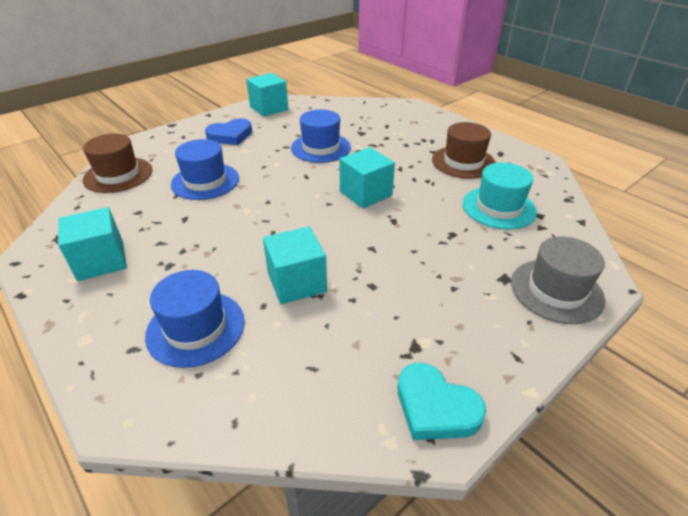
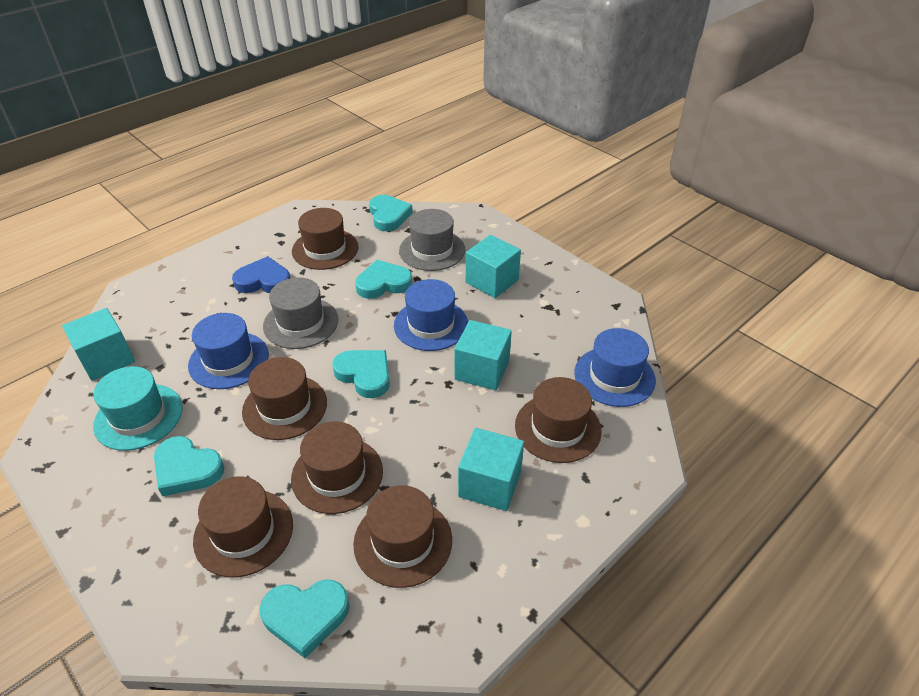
brown hat: [83,134,152,193] [432,122,496,179] = 2 -> [193,476,293,577] [242,357,327,440] [291,421,383,514] [292,208,359,270] [353,485,452,588] [515,377,602,463] = 6
grey hat: [511,236,605,324] = 1 -> [263,277,338,349] [399,209,465,271] = 2
turquoise heart: [398,363,486,440] = 1 -> [154,436,224,496] [259,580,350,658] [332,350,390,398] [355,260,412,299] [369,195,413,231] = 5

